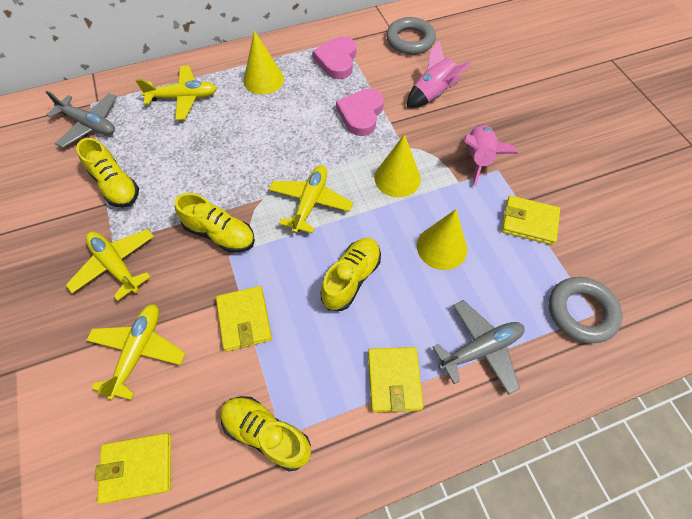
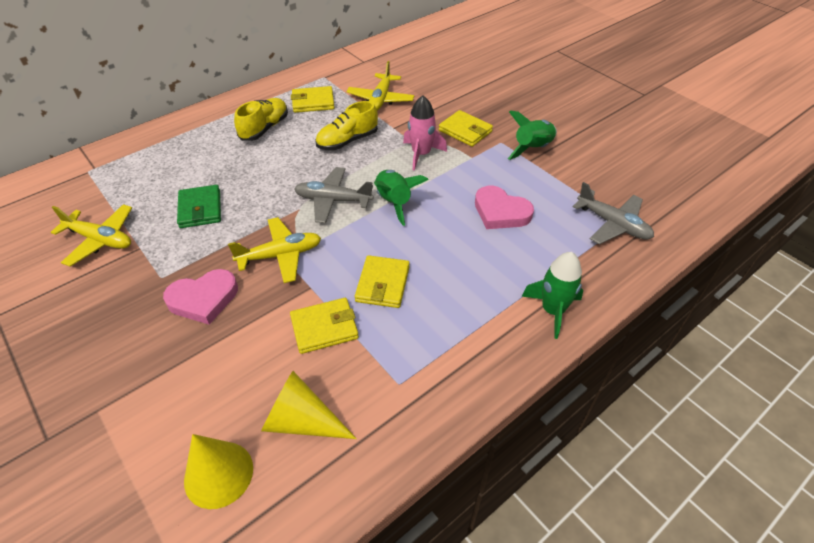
green rocket: none = 0 -> [374,170,429,226] [508,111,557,160] [522,252,583,339] = 3
green wallet: none = 0 -> [177,185,221,228] = 1
grey ring: [386,17,436,55] [549,277,623,343] = 2 -> none = 0
pink rocket: [407,41,472,108] [464,125,518,186] = 2 -> [403,95,447,171] = 1
yellow cone: [244,30,284,94] [374,134,421,197] [417,209,467,270] = 3 -> [184,434,253,509] [261,371,357,439] = 2
yellow plane: [66,229,154,301] [86,304,185,400] [136,66,217,120] [269,165,353,234] = 4 -> [51,204,132,267] [228,217,321,283] [346,61,415,111] = 3
yellow shoe: [76,138,139,208] [175,193,255,253] [221,396,311,471] [320,238,381,311] = 4 -> [234,98,288,141] [315,101,378,150] = 2

